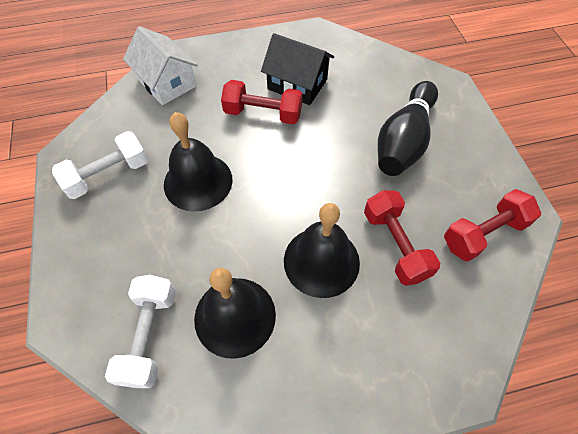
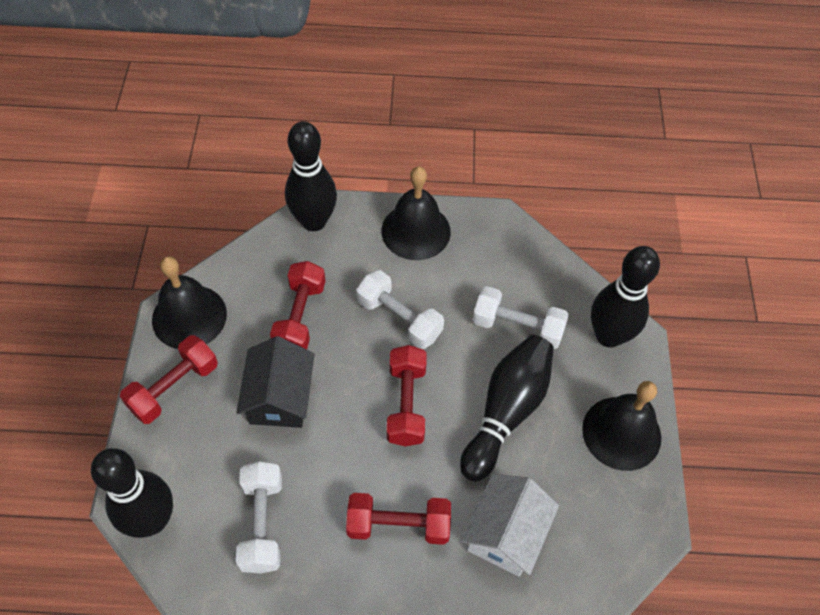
black bowling pin: [378,81,438,176] = 1 -> [91,448,173,538] [285,121,337,231] [460,335,554,482] [591,246,660,348] = 4
red dumbbell: [221,80,302,125] [364,190,440,286] [444,189,541,262] = 3 -> [120,335,218,424] [270,261,326,350] [346,493,451,545] [387,345,427,446] = 4
white dumbbell: [52,131,148,199] [105,275,176,388] = 2 -> [236,461,282,574] [356,270,444,349] [472,286,569,349] = 3

